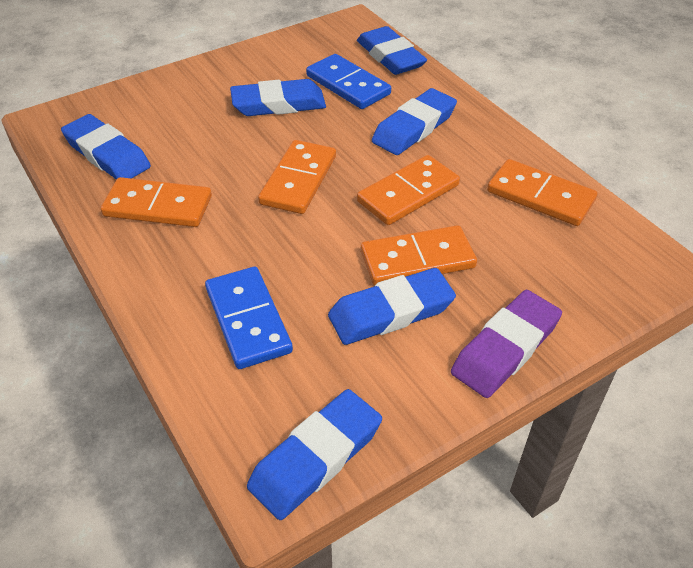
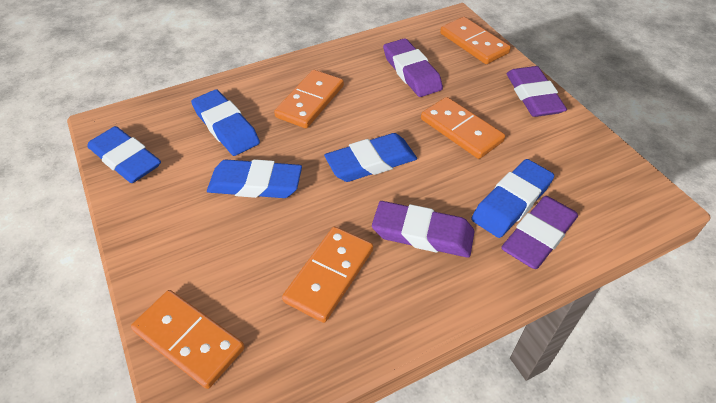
blue domino: [205,267,293,369] [306,54,391,109] = 2 -> none = 0
blue eraser: [61,114,151,180] [230,79,326,116] [247,389,382,520] [328,268,456,345] [357,26,427,75] [372,88,457,155] = 6 -> [87,126,161,183] [191,89,260,156] [207,159,302,198] [324,133,417,182] [471,159,554,238] = 5
purple eraser: [451,290,562,398] = 1 -> [372,201,475,258] [383,38,443,97] [501,196,578,269] [506,66,567,117] = 4

